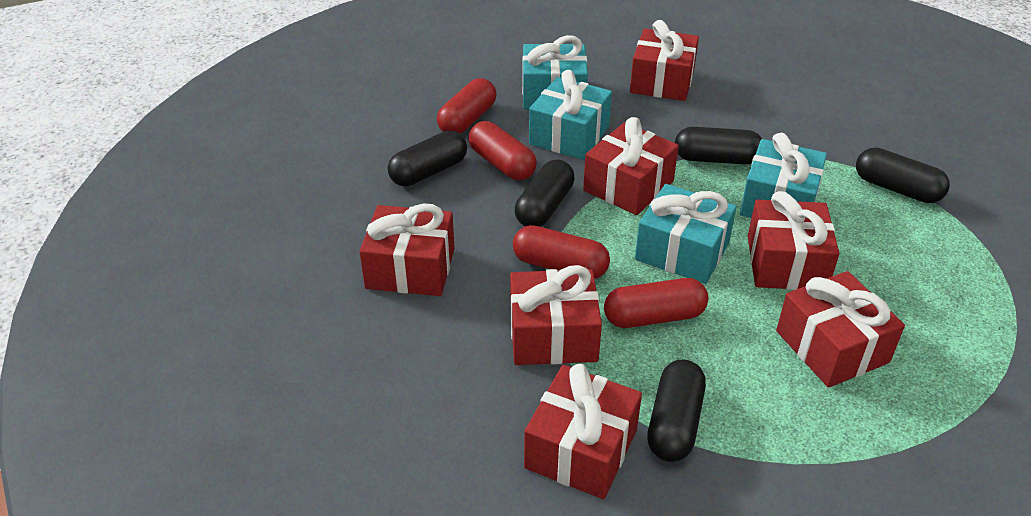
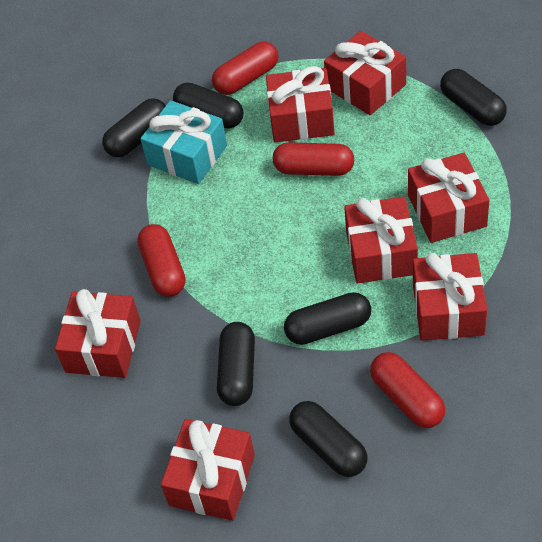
black capsule: [388,131,467,186] [515,159,575,227] [647,359,706,462] [675,127,762,165] [856,148,950,203] = 5 -> [102,98,166,157] [173,83,244,128] [217,322,255,406] [284,292,371,345] [289,401,367,477] [440,69,507,126] = 6
turquoise gift: [522,35,588,109] [529,70,612,160] [635,184,736,284] [740,133,827,218] = 4 -> [140,100,227,184] = 1

